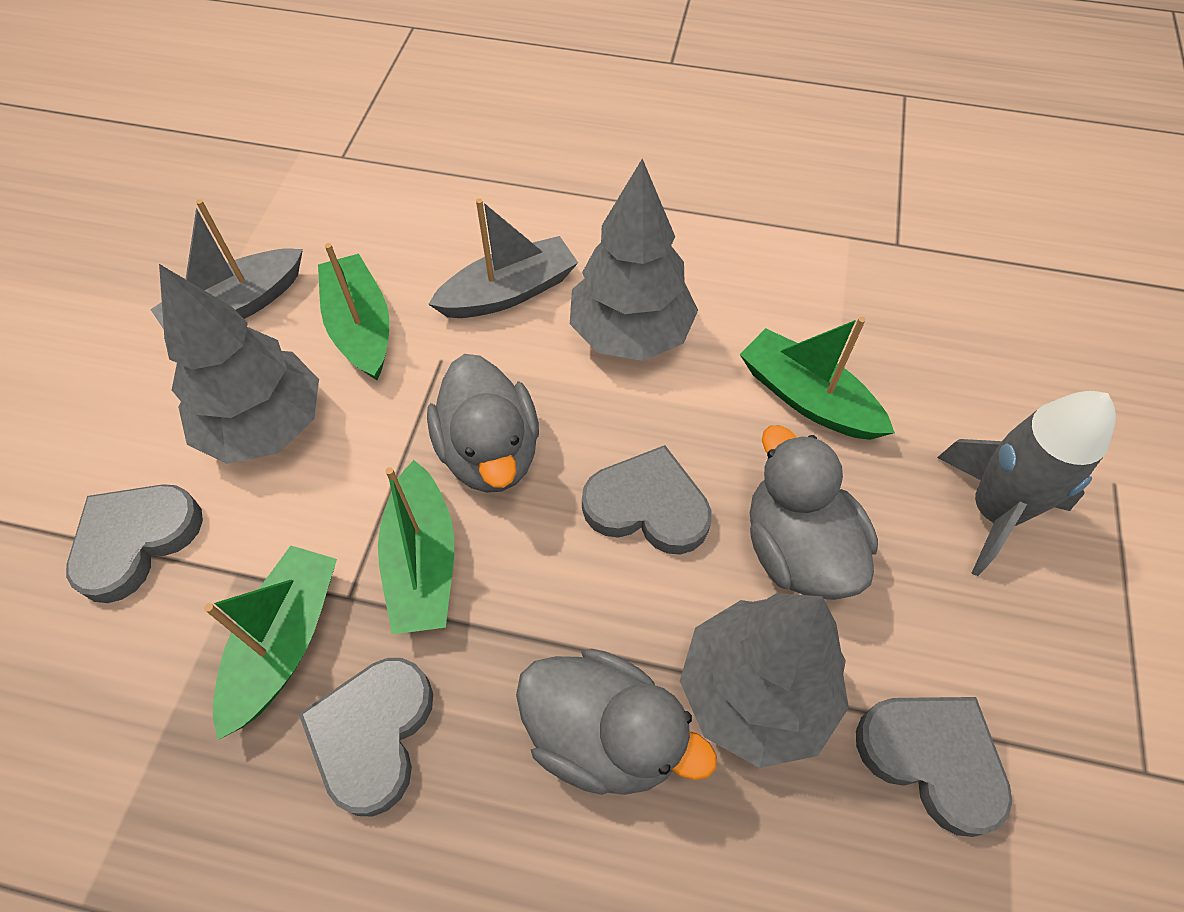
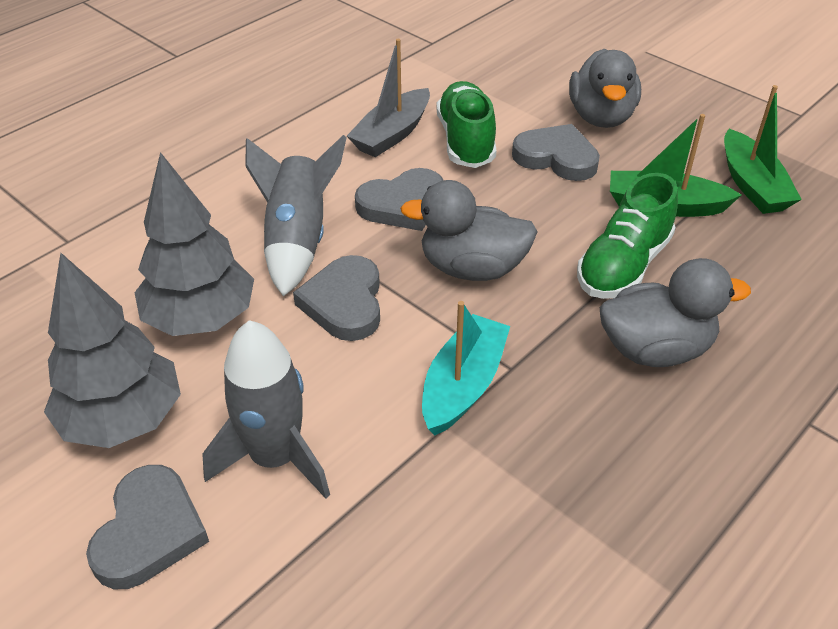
green boat: [204,546,337,740] [318,243,389,380] [378,460,454,634] [740,317,895,440] = 4 -> [610,114,742,217] [724,85,802,214] = 2
green shoe: none = 0 -> [436,81,497,168] [577,173,678,299] = 2
grey boat: [150,199,303,329] [428,198,578,318] = 2 -> [347,39,430,157] = 1
grey rocket: [937,391,1116,576] = 1 -> [202,320,330,498] [246,135,347,296] = 2
grey tree: [159,264,319,464] [570,159,698,361] [680,593,849,768] = 3 -> [44,253,181,448] [134,152,254,336] = 2
turquoise boat: none = 0 -> [422,301,510,436] = 1

